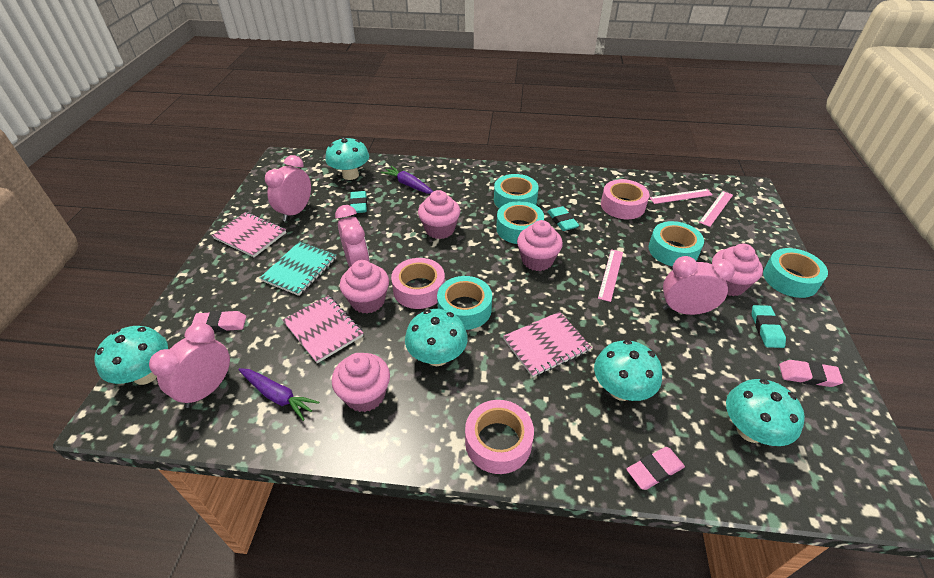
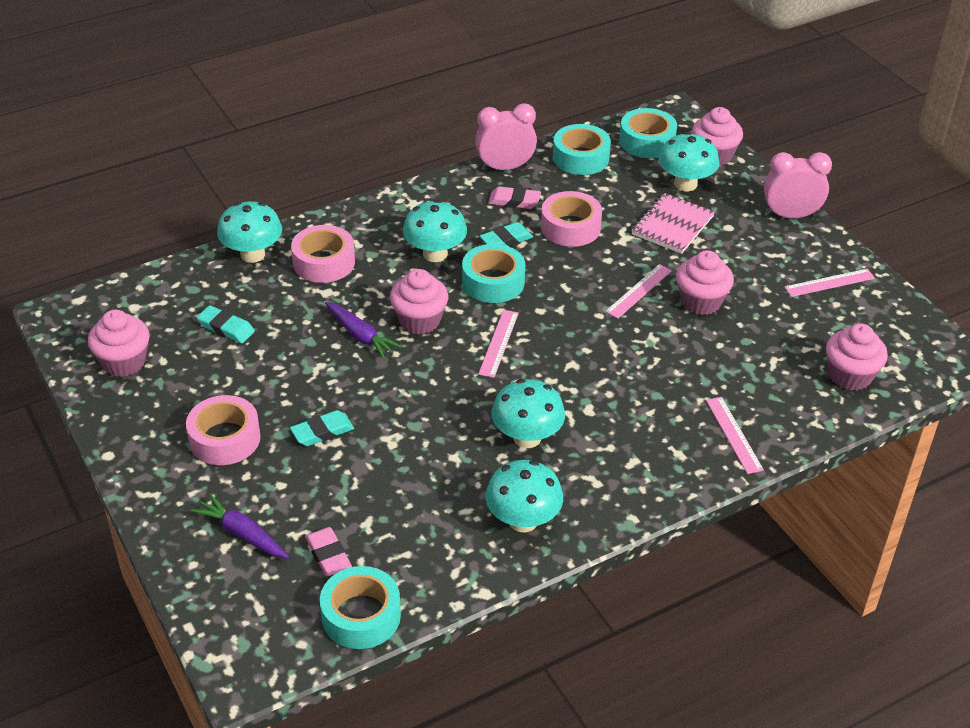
pink clock: [149,323,230,408] [265,155,311,222] [335,205,370,268] [662,256,735,315] = 4 -> [475,103,537,171] [764,152,832,218] = 2
pink eraser: [192,311,246,332] [626,447,685,490] [779,360,843,387] = 3 -> [305,527,352,576] [488,186,541,209] = 2
pink notebook: [212,212,286,257] [283,295,363,363] [503,312,592,378] = 3 -> [632,193,715,254] = 1
pink ruler: [598,249,623,302] [649,189,713,204] [699,191,733,227] = 3 -> [478,310,519,378] [605,264,672,319] [706,397,764,474] [784,269,875,297] = 4
turquoise notebook: [260,241,336,296] = 1 -> none = 0
turquoise tape: [437,276,492,330] [494,174,539,208] [496,201,544,244] [648,221,704,266] [763,248,828,298] = 5 -> [320,566,401,649] [462,244,525,303] [553,124,611,175] [619,108,677,158] = 4

